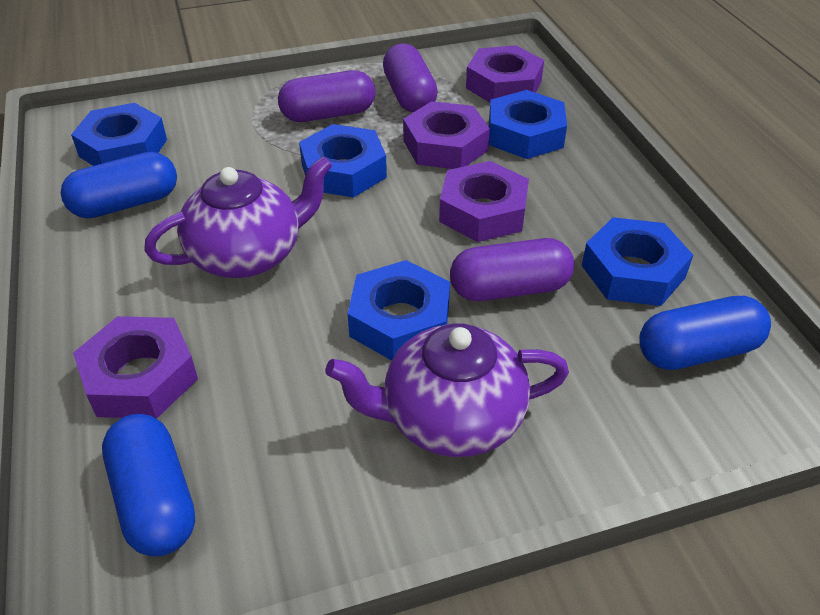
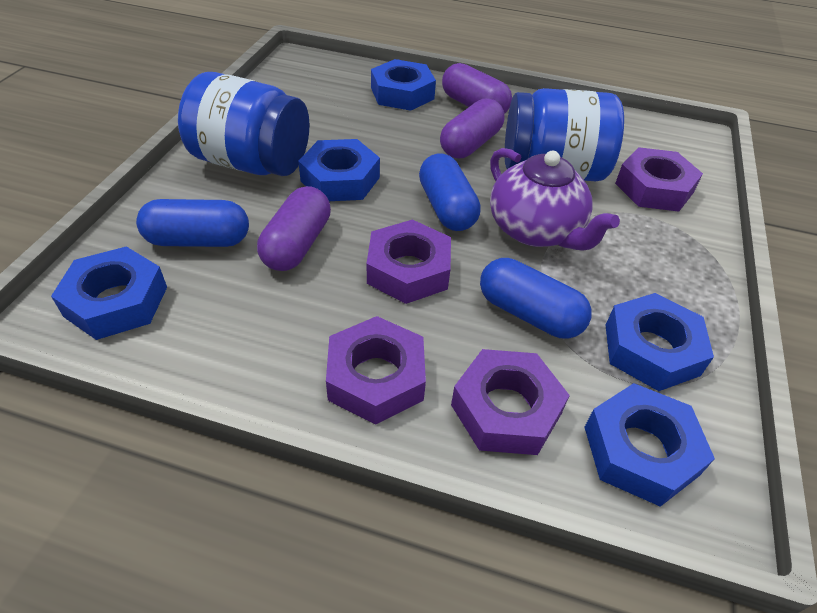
blue jar: none = 0 -> [178,72,310,176] [505,88,624,181] = 2
purple teapot: [144,156,332,278] [325,323,569,457] = 2 -> [490,148,620,251] = 1

